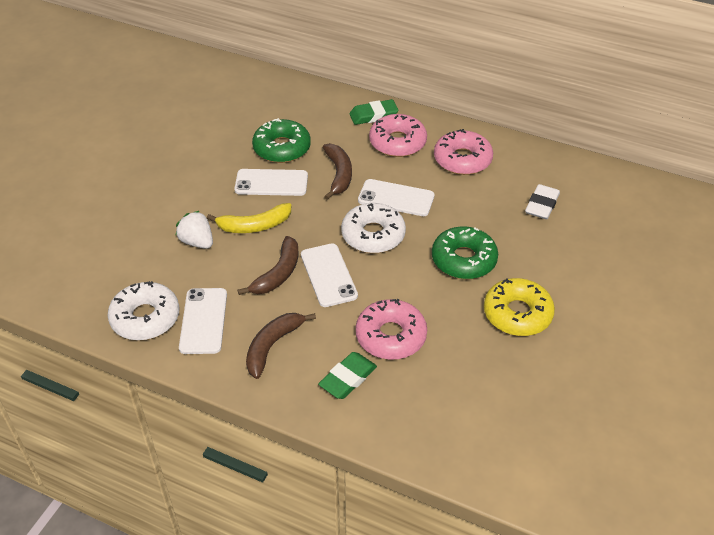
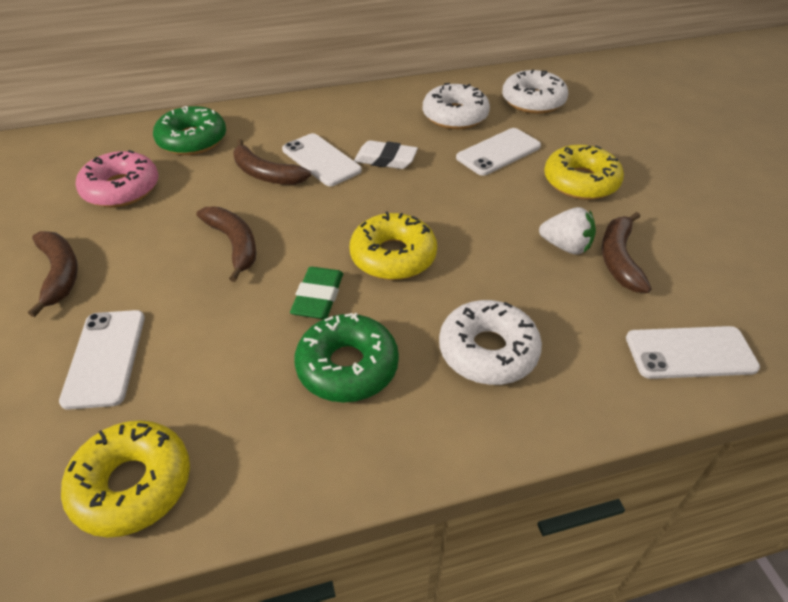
brown banana: [238,236,298,295] [246,313,316,379] [323,143,352,200] = 3 -> [28,231,78,317] [197,206,256,282] [233,139,311,185] [602,212,651,293] = 4
green eraser: [318,352,377,399] [349,99,399,125] = 2 -> [290,267,343,319] = 1
pink donut: [356,299,427,360] [369,114,427,157] [434,129,493,175] = 3 -> [76,150,158,207] = 1
white donut: [108,281,180,340] [341,203,406,253] = 2 -> [423,83,490,129] [439,300,542,385] [502,70,568,114] = 3
yellow banana: [207,203,291,233] = 1 -> none = 0
yellow donut: [484,278,555,336] = 1 -> [61,420,190,537] [350,211,437,280] [544,145,624,200] = 3

